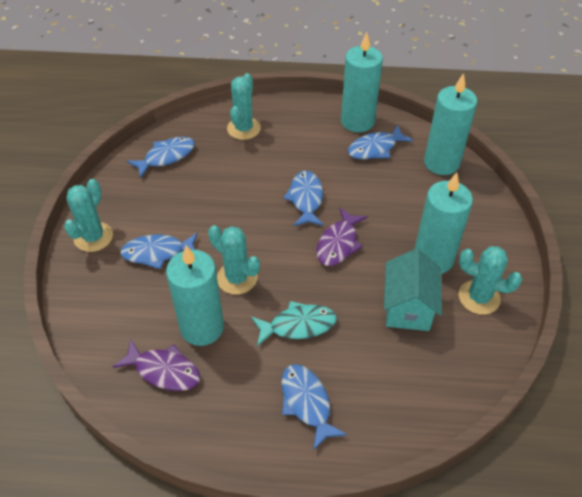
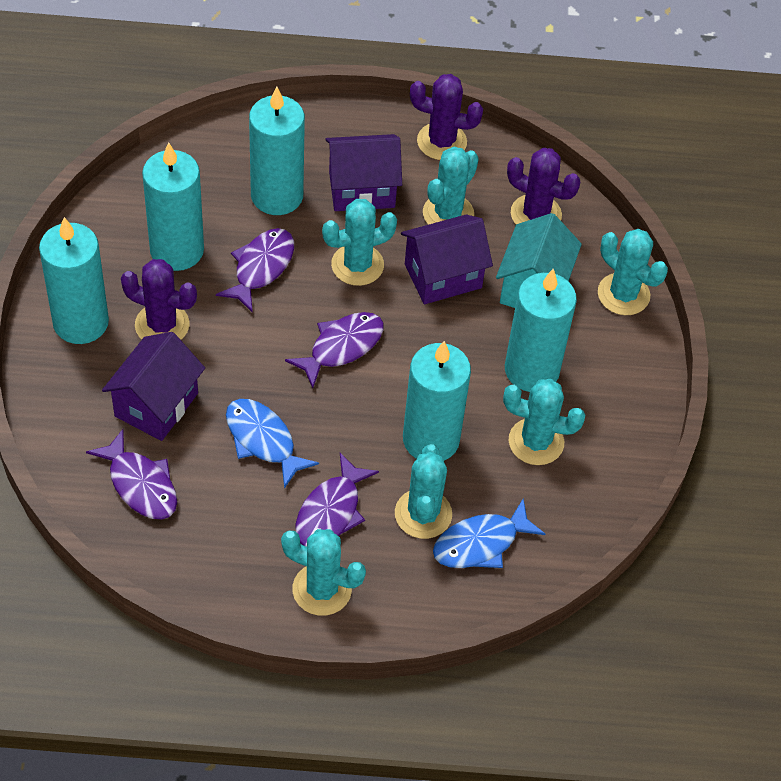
blue fish: [120,232,198,269] [127,137,195,178] [281,364,347,451] [283,171,324,226] [348,125,413,159] = 5 -> [226,399,319,489] [433,499,545,568] = 2
purple cactus: none = 0 -> [121,259,197,340] [410,74,483,160] [507,148,580,224] = 3
purple fish: [113,339,200,391] [316,208,367,266] = 2 -> [86,429,177,519] [216,228,294,313] [285,312,384,388] [296,453,379,547] = 4
purple house: none = 0 -> [102,332,205,441] [325,134,402,211] [401,214,493,304] = 3
turquoise cactus: [64,179,113,252] [208,225,260,294] [227,73,261,140] [458,246,522,315] = 4 -> [281,529,366,616] [322,199,397,286] [395,444,452,539] [423,147,479,225] [503,379,585,465] [598,229,668,315] = 6
turquoise candle: [166,245,224,346] [341,32,383,132] [415,172,473,274] [424,73,477,175] = 4 -> [39,217,109,344] [142,142,204,271] [249,87,305,215] [403,341,471,461] [505,269,577,392] = 5
turquoise fish: [251,301,337,346] = 1 -> none = 0

